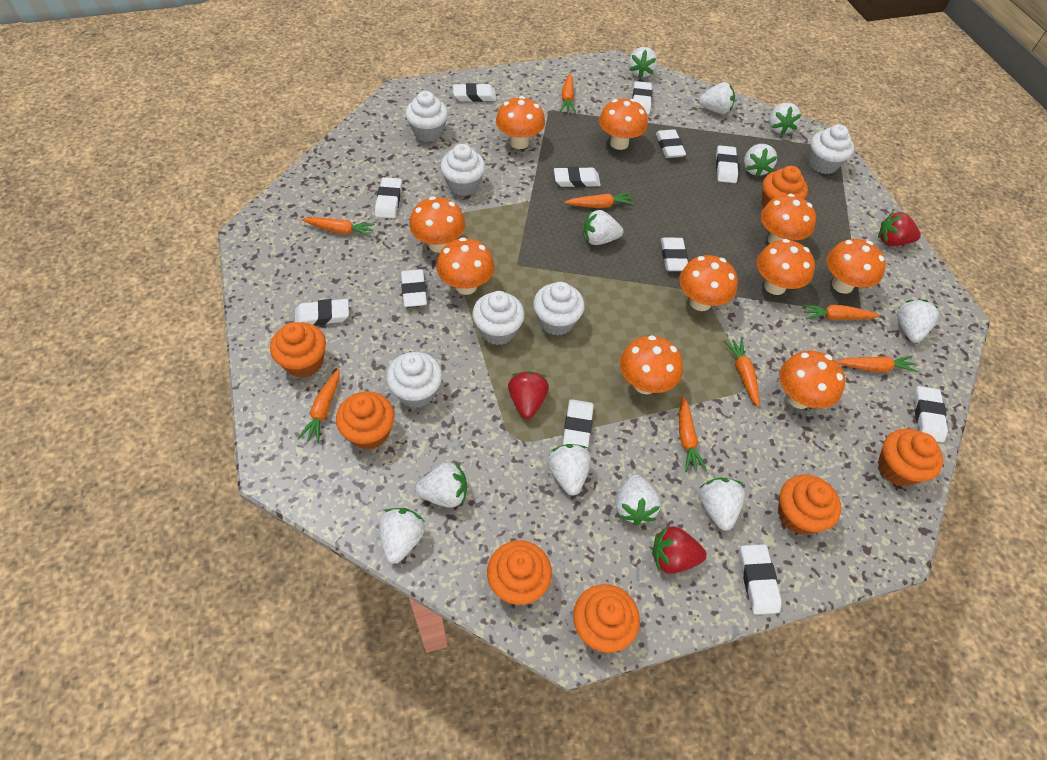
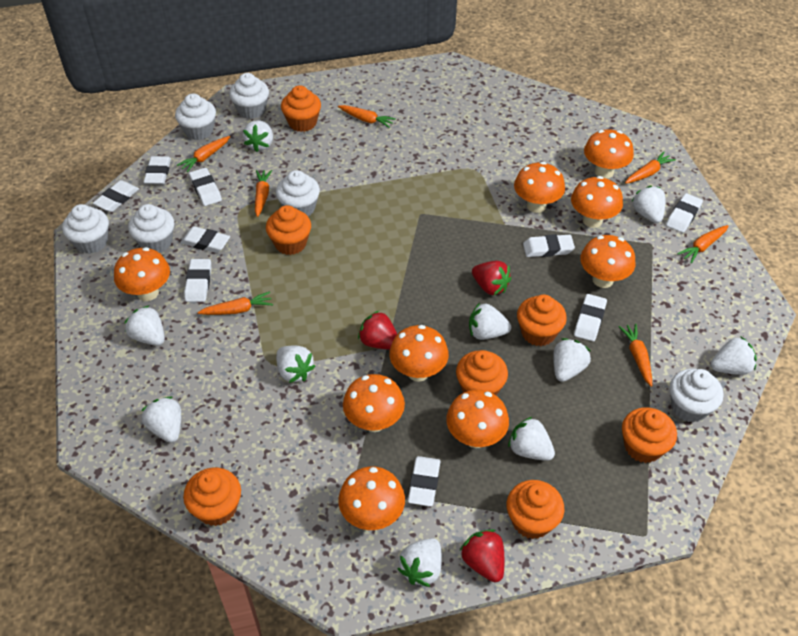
orange carrot: [298,369,340,443] [302,217,375,237] [560,73,576,112] [564,192,634,208] [679,395,707,472] [724,338,760,407] [803,304,880,320] [836,356,918,373] = 8 -> [177,136,230,172] [198,292,273,315] [255,170,272,217] [338,105,396,128] [618,323,652,387] [625,152,676,184] [677,225,728,263] = 7
orange mushroom: [409,196,465,253] [436,237,495,295] [496,96,545,149] [599,99,648,150] [620,335,683,394] [679,255,738,311] [757,239,815,295] [761,194,816,244] [780,351,845,409] [826,239,886,294] = 10 -> [114,247,170,301] [338,467,405,530] [343,374,405,432] [389,325,449,382] [446,390,509,448] [514,162,565,213] [571,176,623,228] [580,235,635,288] [584,129,634,179] = 9
white eraser: [295,299,349,326] [375,177,402,218] [401,269,427,307] [453,83,496,102] [554,167,601,187] [563,399,594,449] [632,81,652,115] [656,129,686,158] [661,237,688,271] [716,145,738,183] [739,544,781,615] [914,386,948,443] = 12 -> [93,180,139,212] [143,156,171,184] [180,226,230,253] [184,259,211,302] [189,168,222,206] [408,456,441,506] [523,234,575,257] [574,294,607,341] [666,193,703,233] = 9
white strawberry: [379,508,425,564] [415,462,467,508] [548,444,591,495] [583,210,623,245] [616,475,661,525] [629,47,657,78] [699,82,735,114] [699,477,745,531] [744,144,777,177] [769,103,802,135] [897,300,939,343] = 11 -> [125,305,165,346] [141,397,181,443] [243,120,273,152] [276,345,316,383] [398,538,442,587] [469,303,511,340] [508,416,555,461] [553,338,591,382] [631,186,666,223] [710,336,757,375] = 10

